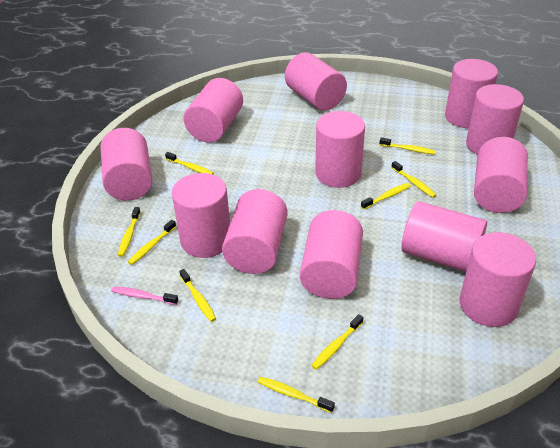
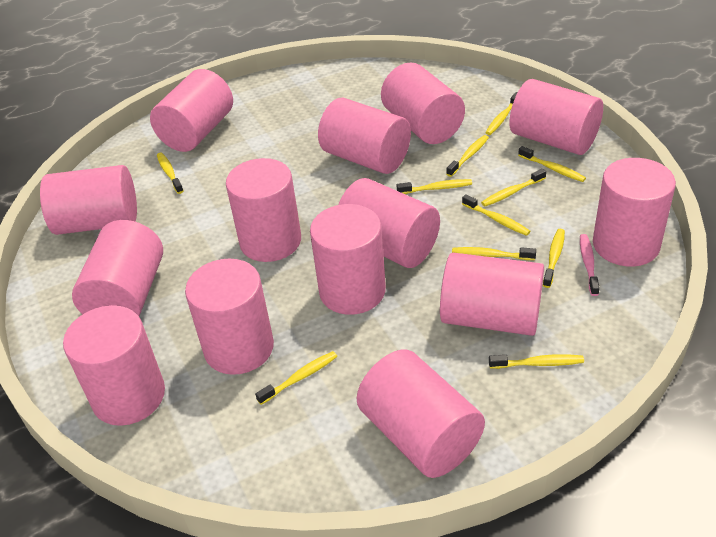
pink cylinder: [101,128,152,200] [172,173,230,258] [184,78,243,143] [222,189,288,274] [285,52,347,111] [300,210,363,299] [315,111,365,188] [401,201,487,272] [445,59,498,128] [460,232,536,327] [466,84,524,155] [474,137,528,213] = 12 -> [40,165,137,235] [63,305,165,426] [72,220,163,316] [150,69,233,152] [185,259,274,375] [226,158,301,262] [310,204,386,315] [318,98,411,174] [338,178,440,268] [357,350,485,478] [381,63,465,144] [440,253,544,336] [509,79,603,155] [593,158,676,267] = 14
yellow toothbrush: [118,207,141,257] [128,220,176,265] [165,152,214,174] [179,269,216,322] [258,376,335,413] [311,314,363,370] [361,183,411,209] [379,138,436,155] [391,161,436,198] = 9 -> [157,152,184,194] [255,351,337,405] [397,179,472,194] [446,135,489,177] [452,247,536,260] [462,194,530,236] [481,169,546,206] [485,92,518,135] [489,354,584,369] [518,146,586,182] [543,229,565,288] = 11

